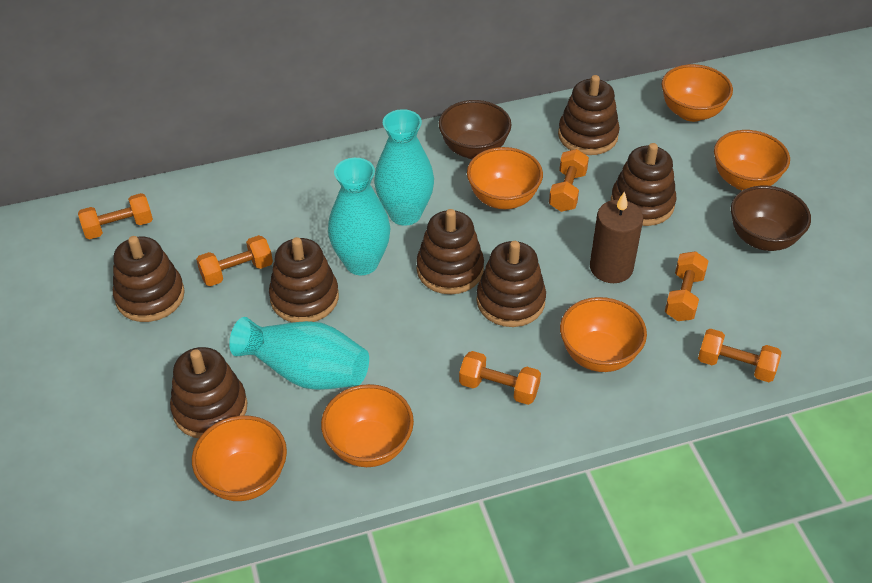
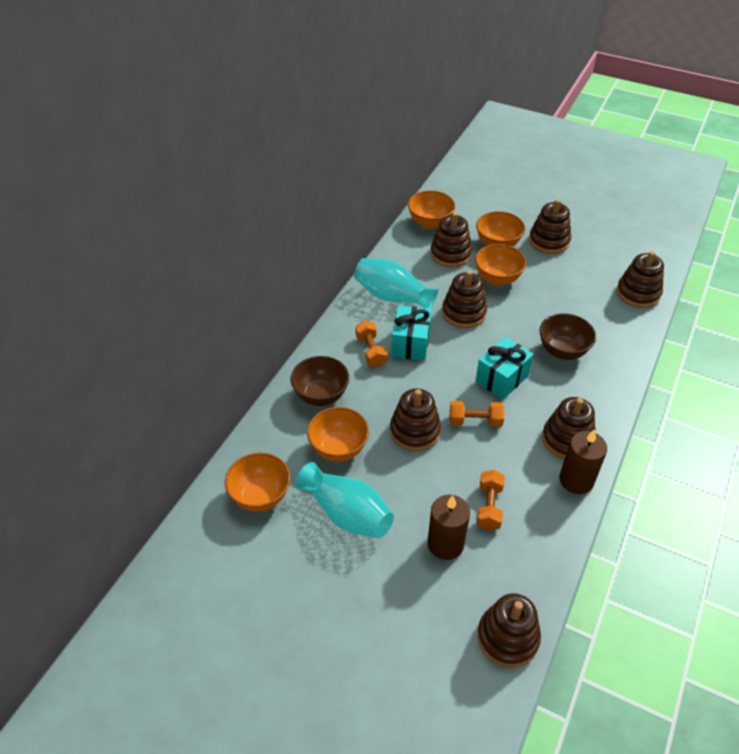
brown candle: [590,191,643,283] = 1 -> [427,494,470,560] [559,429,607,494] = 2
orange bowl: [192,415,287,501] [321,384,414,467] [467,147,543,209] [560,297,647,372] [661,64,733,122] [714,130,790,191] = 6 -> [225,452,290,512] [307,407,369,462] [408,191,455,229] [475,244,526,286] [476,211,525,247] = 5
orange dumbbell: [78,193,153,239] [196,235,273,286] [459,351,541,405] [549,149,589,212] [665,251,709,321] [698,329,781,382] = 6 -> [355,320,387,367] [450,401,504,427] [477,470,505,530] = 3
turquoise gift: none = 0 -> [391,305,431,361] [475,337,534,400] = 2
turquoise vase: [229,317,369,390] [328,158,391,275] [374,109,434,226] = 3 -> [296,462,394,538] [354,258,438,309] = 2

